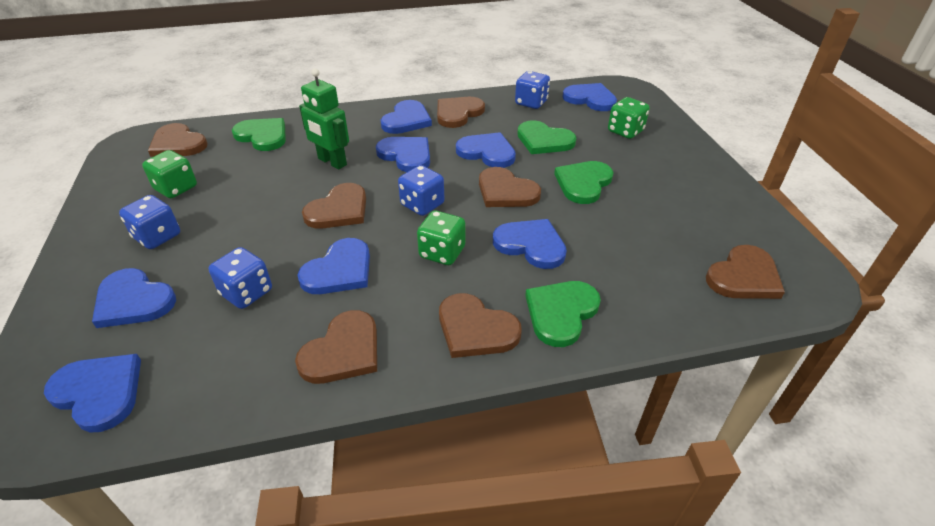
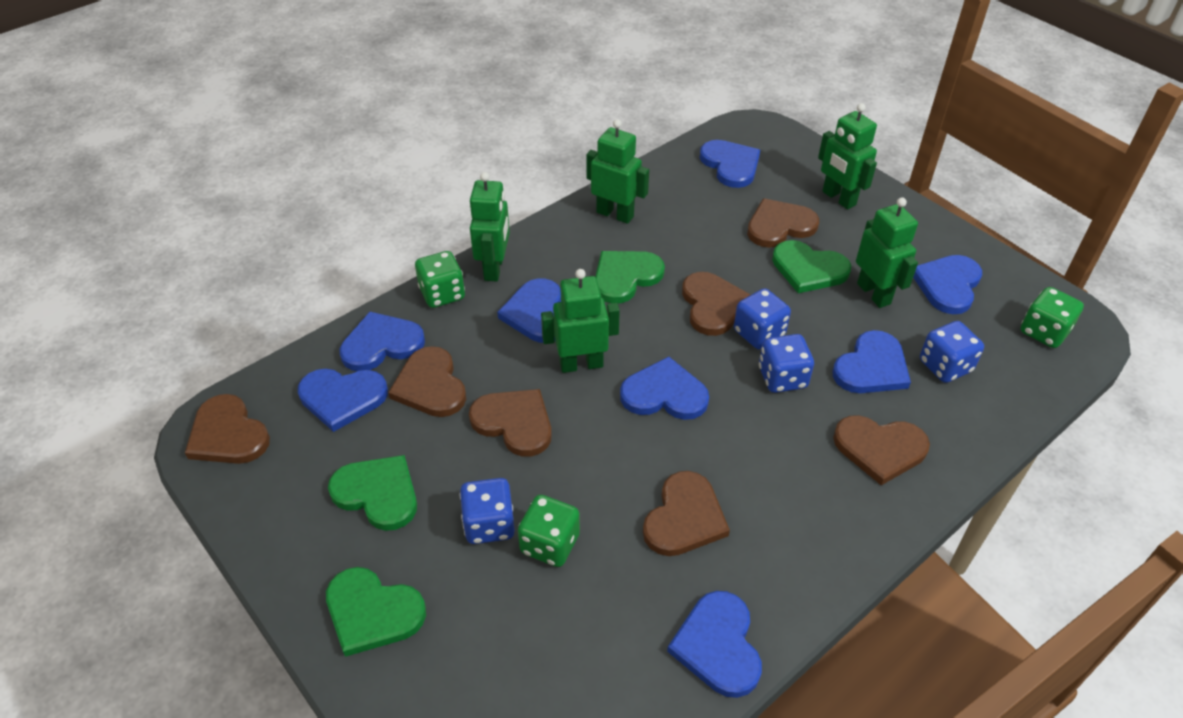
green robot: [299,69,349,170] = 1 -> [470,172,510,282] [541,269,620,373] [586,119,649,224] [818,103,877,210] [856,197,918,308] = 5

